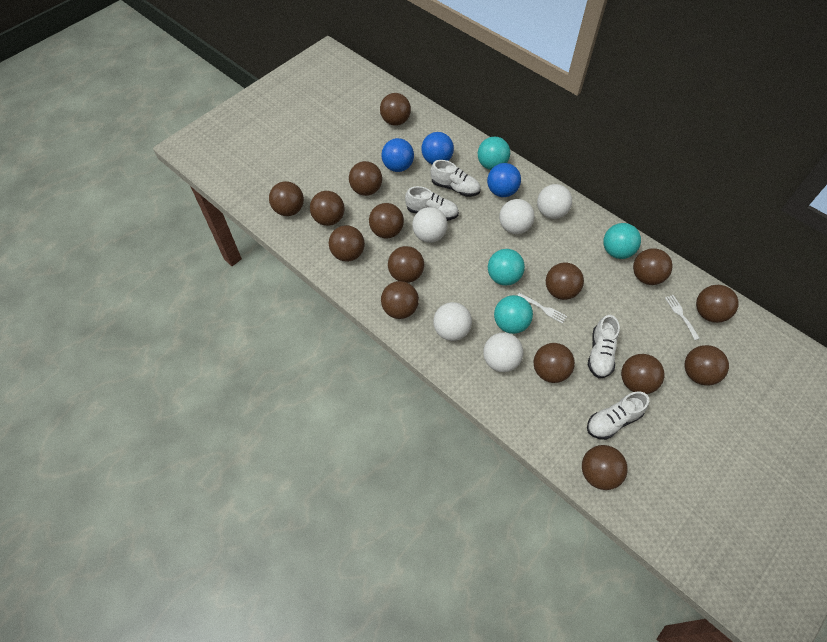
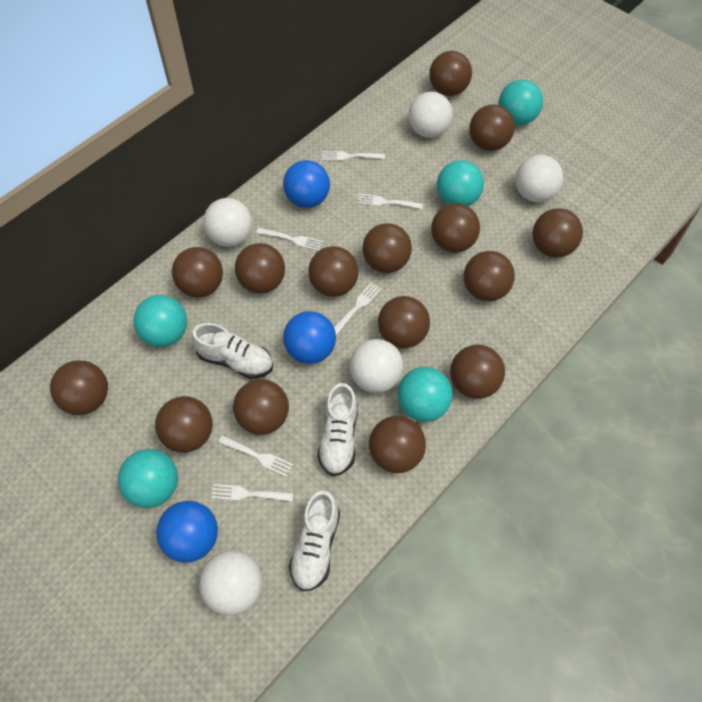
turquoise ball: [478,137,510,170] [488,249,525,286] [494,295,533,334] [603,223,641,259] = 4 -> [118,449,178,508] [133,295,187,347] [397,367,452,422] [437,160,484,206] [499,79,543,125] = 5
white fork: [517,293,567,324] [665,295,700,340] = 2 -> [211,484,293,502] [218,435,293,477] [256,228,323,251] [322,151,385,161] [334,282,381,336] [357,194,423,209] = 6
white shoe: [405,186,459,221] [431,160,481,197] [587,391,649,440] [588,315,620,378] = 4 -> [191,323,273,379] [289,491,340,591] [317,383,358,476] = 3

